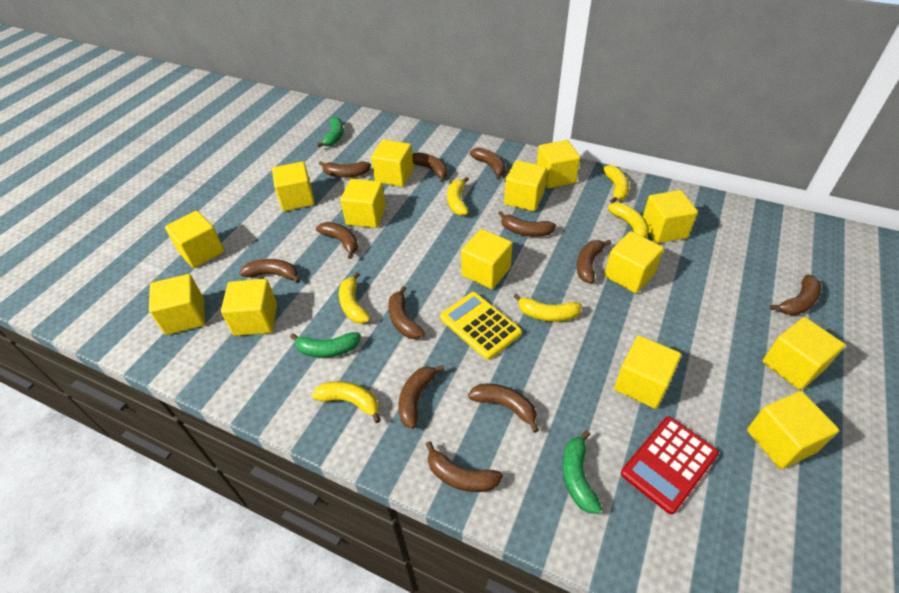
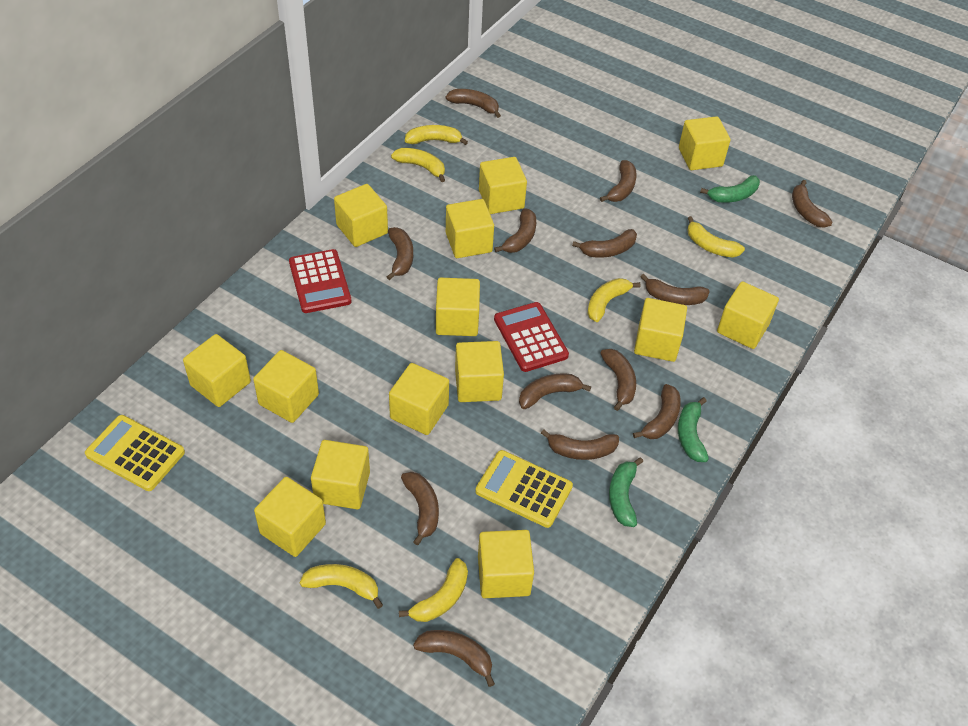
brown banana: [240,259,300,283] [316,222,358,259] [319,161,371,178] [388,286,425,339] [399,364,444,429] [412,152,448,182] [425,441,503,492] [468,384,539,433] [470,147,506,180] [498,211,556,237] [577,240,611,283] [770,275,821,316] = 12 -> [387,227,413,280] [401,472,439,545] [413,630,495,687] [446,89,501,118] [494,208,536,253] [519,373,591,409] [541,430,619,460] [572,229,637,257] [600,160,637,202] [600,349,636,411] [633,384,681,439] [640,274,710,305] [792,180,832,228] = 13
red calculator: [621,417,719,514] = 1 -> [289,249,351,313] [494,302,569,372] = 2
yellow calculator: [440,292,522,360] = 1 -> [85,415,185,491] [475,450,573,528] = 2

